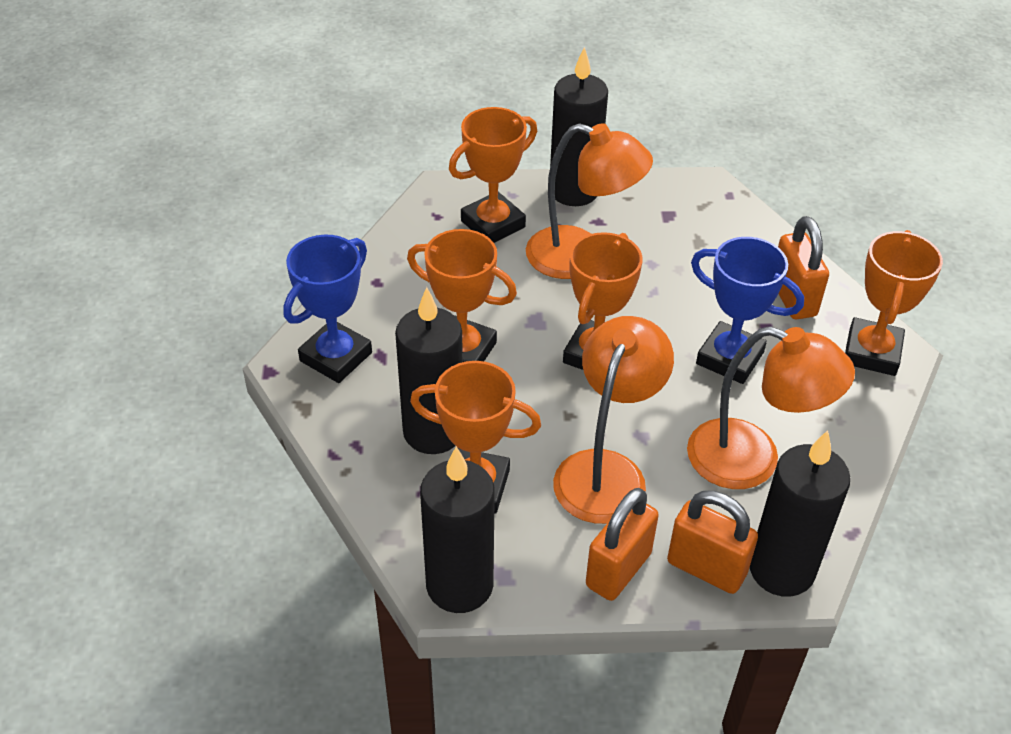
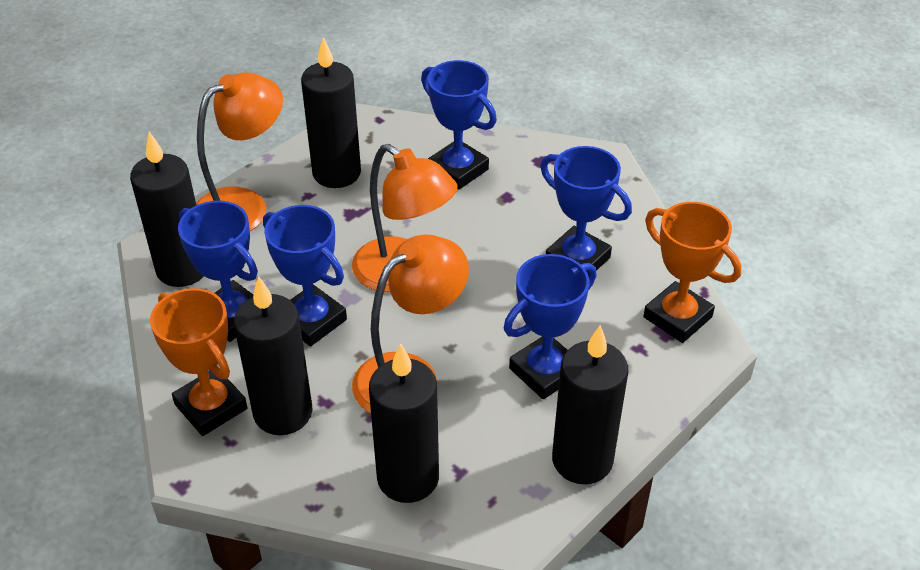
black candle: [395,287,463,454] [420,446,495,613] [550,47,608,206] [750,430,851,597] = 4 -> [130,132,204,287] [234,276,313,435] [301,37,361,188] [369,343,439,503] [552,325,628,484] = 5
blue trophy: [283,235,372,383] [691,237,804,384] = 2 -> [178,201,258,342] [263,205,347,346] [421,60,497,190] [504,254,597,399] [540,146,632,275] = 5
orange padlock: [586,488,659,601] [667,490,758,594] [778,216,829,319] = 3 -> none = 0
orange trophy: [407,229,517,362] [410,361,541,513] [449,107,537,243] [563,232,643,370] [845,230,943,376] = 5 -> [150,288,247,436] [643,202,741,343] = 2

